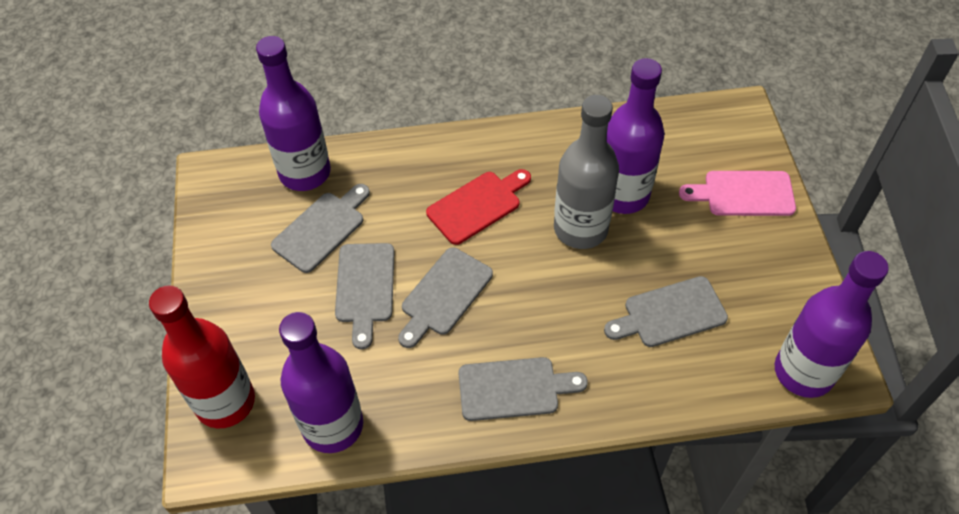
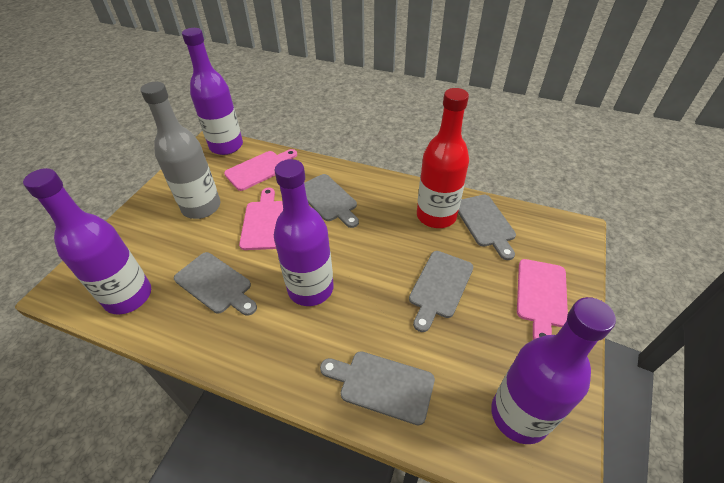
pink cutting board: [679,171,796,216] = 1 -> [224,149,297,191] [239,188,283,250] [517,259,568,340] = 3
red cutting board: [426,169,531,245] = 1 -> none = 0

